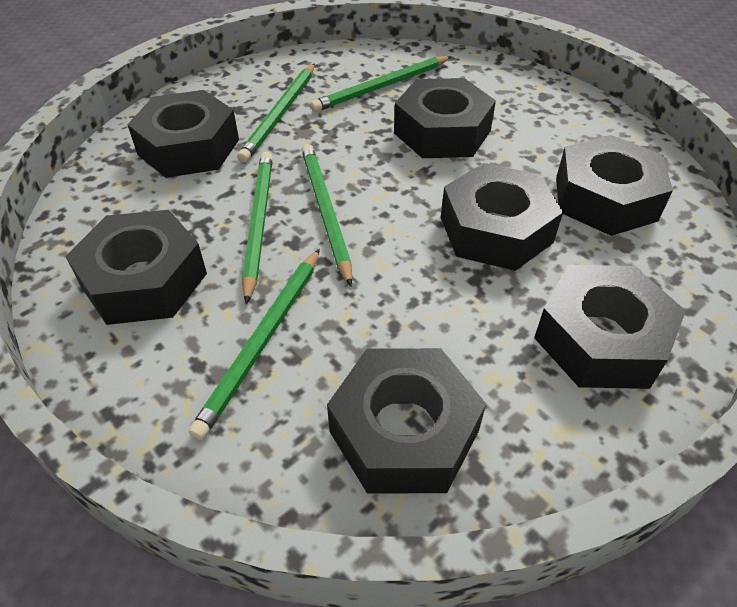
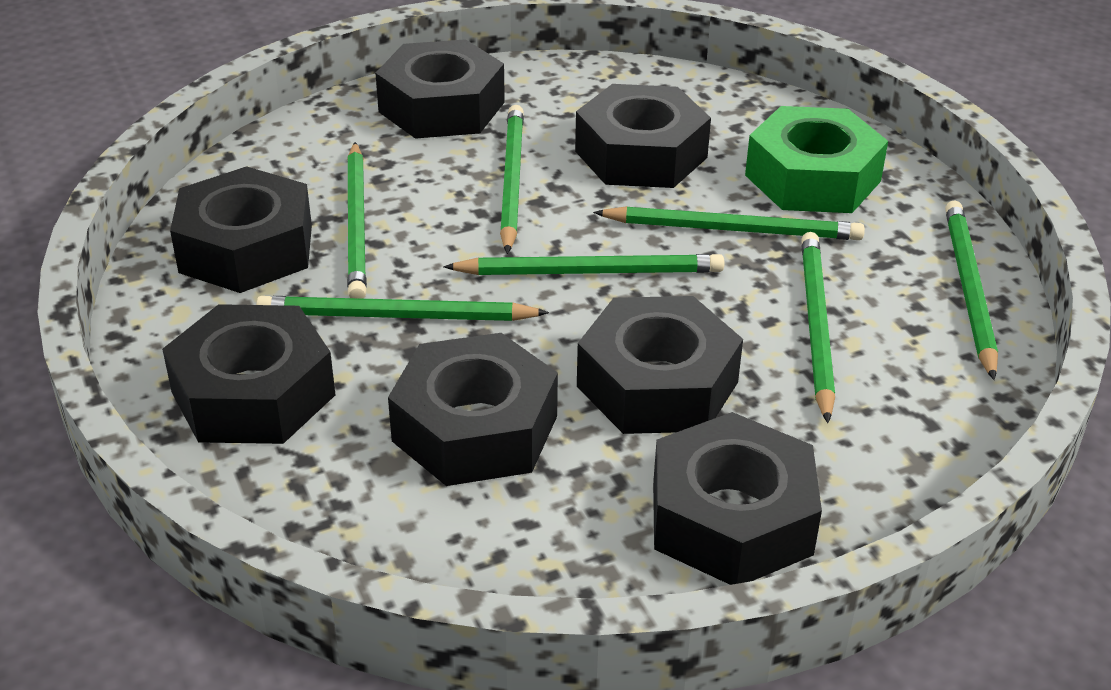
green nut: none = 0 -> [745,106,888,213] = 1
green pencil: [189,249,320,440] [237,63,315,163] [242,152,273,304] [301,144,352,286] [310,56,452,112] = 5 -> [256,296,549,321] [347,142,367,299] [443,254,724,275] [500,105,524,254] [593,206,865,240] [801,232,835,423] [945,200,998,380] = 7

